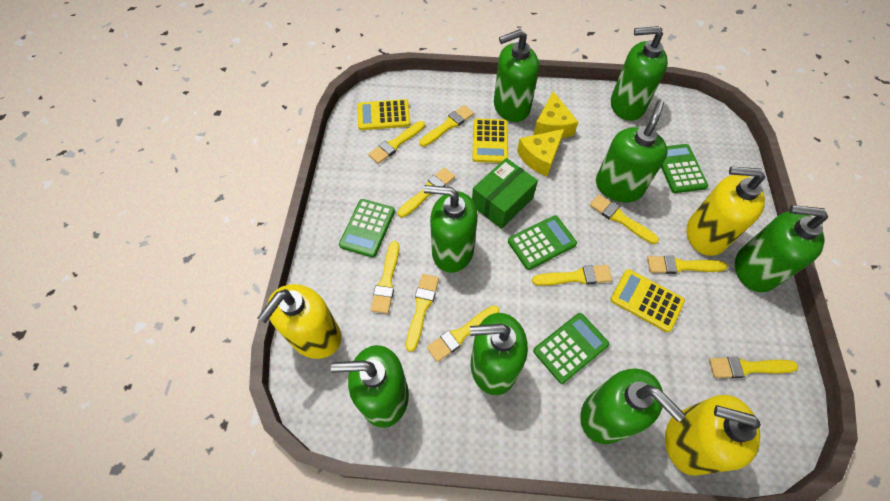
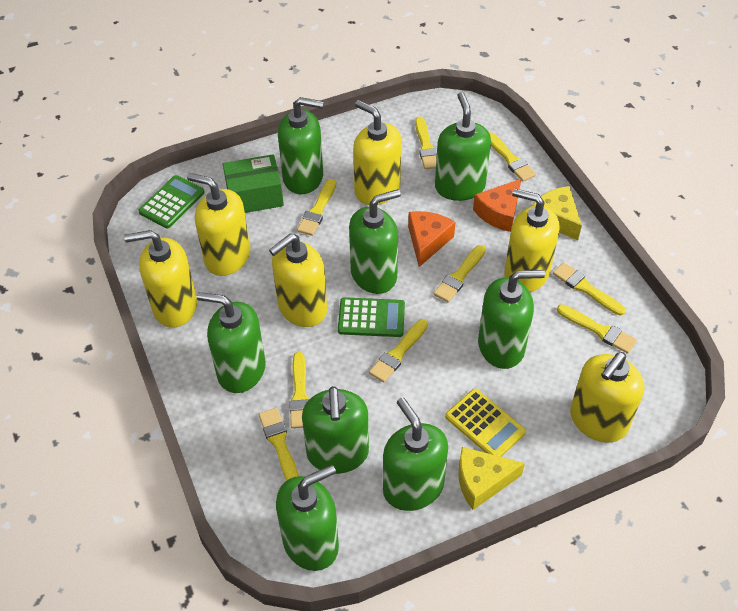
green calculator: [339,199,395,258] [508,215,577,270] [533,313,609,384] [661,144,708,193] = 4 -> [138,175,205,228] [338,297,405,337] = 2
orange cheese: none = 0 -> [408,211,455,267] [473,179,521,232] = 2
yellow brush: [368,121,425,164] [371,241,399,314] [398,167,455,218] [406,274,439,352] [419,105,474,147] [427,305,499,362] [532,265,612,286] [590,195,659,244] [647,255,728,274] [709,357,798,378] = 10 -> [259,407,299,481] [289,352,309,428] [297,179,336,236] [369,319,428,383] [415,117,437,169] [434,245,486,302] [489,132,536,182] [553,262,626,316] [557,305,637,354] = 9
yellow calculator: [357,99,410,130] [472,118,508,163] [610,269,685,332] = 3 -> [445,389,526,457] = 1
yellow soap dispenser: [258,284,341,359] [665,395,761,476] [686,166,765,256] = 3 -> [124,230,197,328] [187,173,250,276] [269,234,327,327] [353,100,401,205] [504,188,559,292] [570,352,645,442] = 6

